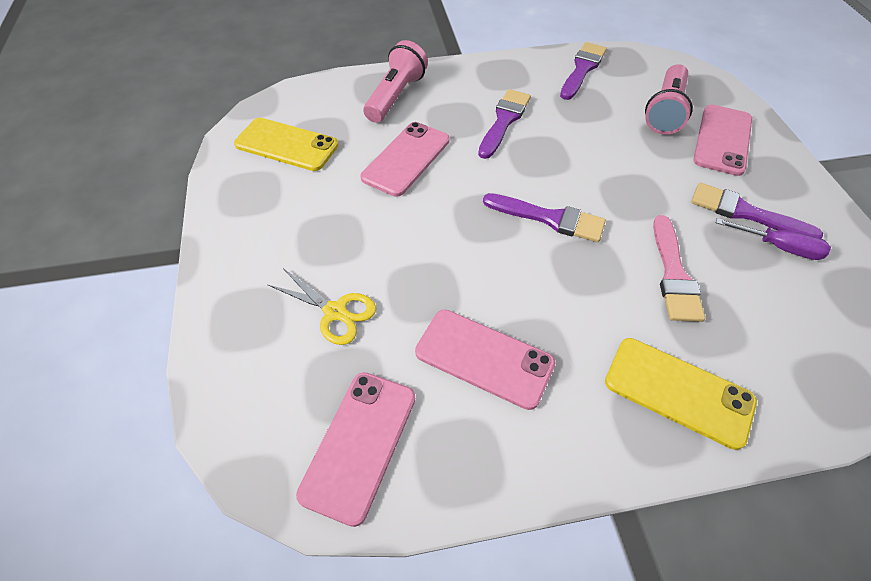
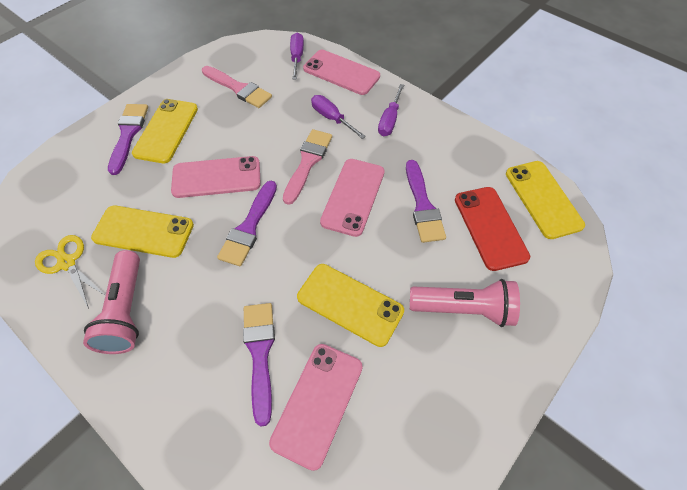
pink brush: [653,215,705,322] = 1 -> [202,66,272,108] [283,129,332,205] = 2
purple screwdriver: [716,218,831,260] = 1 -> [290,33,304,80] [311,95,366,139] [378,84,404,136] = 3
red phone: none = 0 -> [455,187,530,271] = 1
yellow phone: [234,118,339,171] [605,338,757,450] = 2 -> [91,205,194,258] [132,99,198,163] [297,264,404,347] [506,161,585,239] = 4

